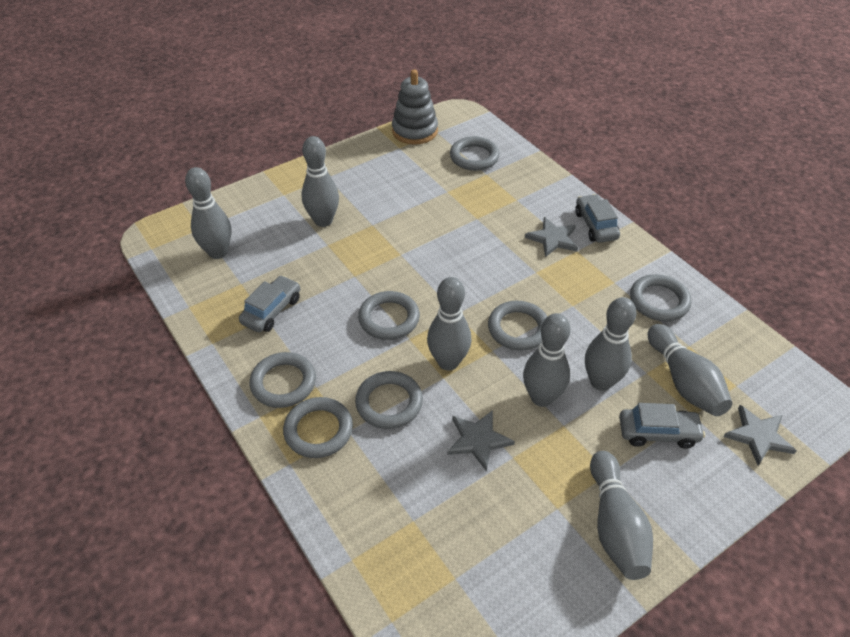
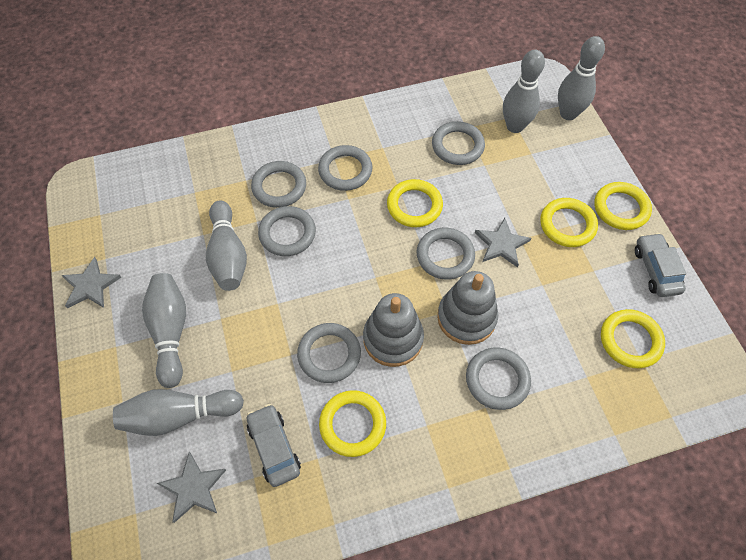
grey bowling pin: [185,167,231,259] [301,136,339,227] [427,277,472,370] [523,313,571,407] [585,297,636,391] [590,451,653,580] [648,324,733,416] = 7 -> [113,389,244,436] [142,273,186,388] [206,200,247,291] [503,50,545,133] [558,36,605,120] = 5
grey car: [239,275,300,332] [575,194,620,243] [619,403,705,449] = 3 -> [247,404,301,487] [635,233,686,297] = 2
grey stacking toy: [392,70,438,145] = 1 -> [363,293,424,367] [437,271,498,345] = 2
yellow ring: none = 0 -> [319,390,386,457] [387,179,443,227] [540,198,598,247] [594,182,652,230] [601,309,665,368] = 5

